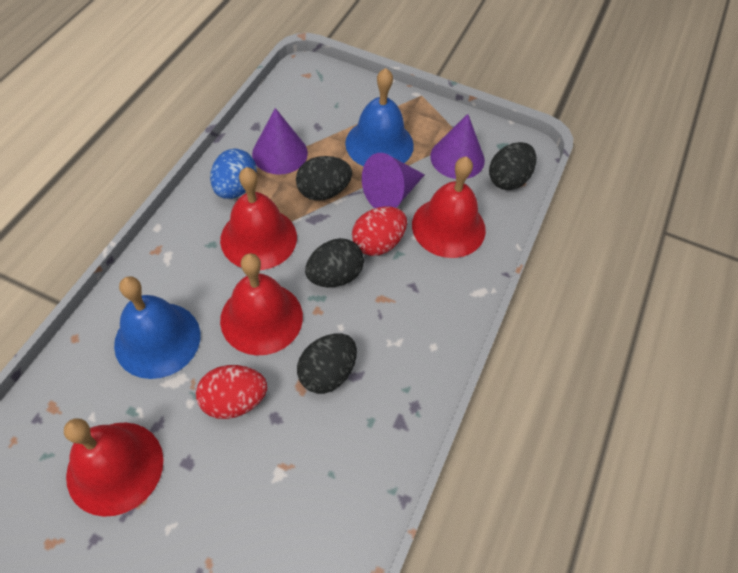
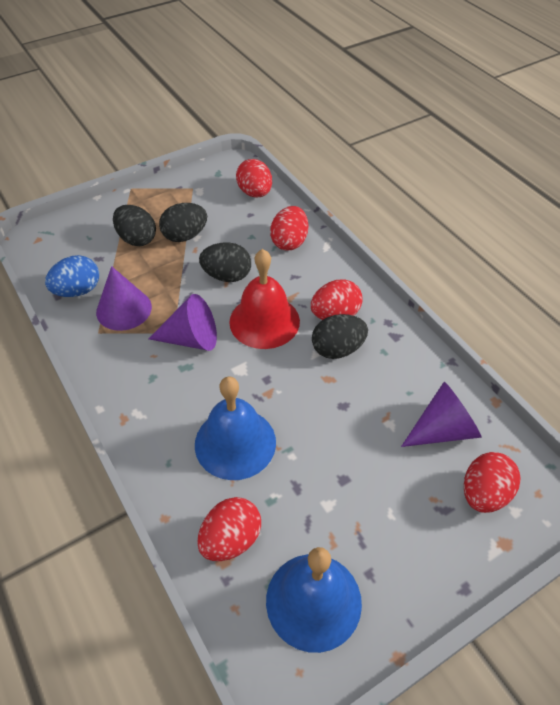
red bell: [64,418,164,517] [220,167,297,270] [220,253,303,355] [412,156,486,258] = 4 -> [229,249,300,349] = 1
red egg: [196,365,267,419] [352,207,407,256] = 2 -> [197,497,261,561] [236,159,272,198] [270,206,308,250] [311,280,363,320] [464,452,521,513] = 5

